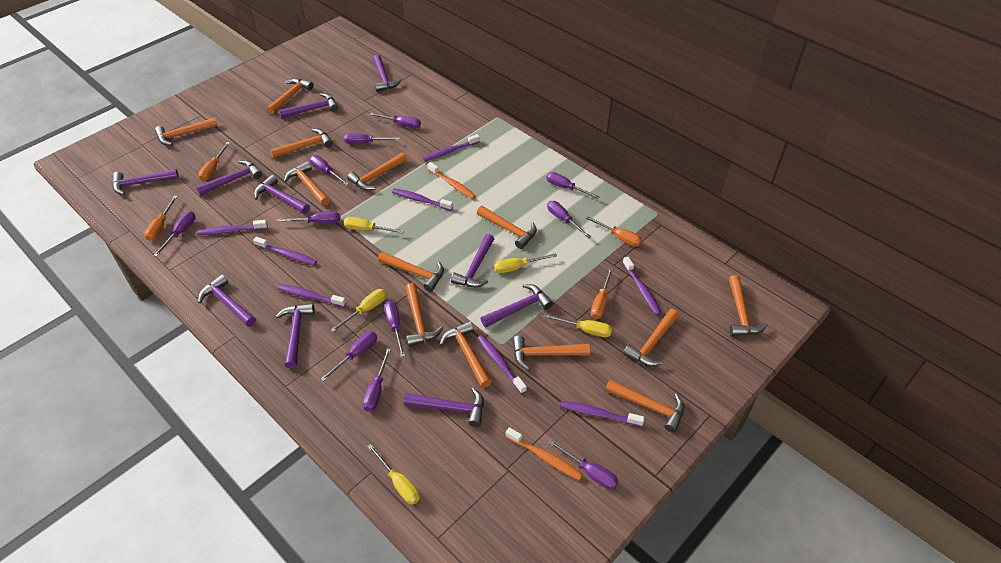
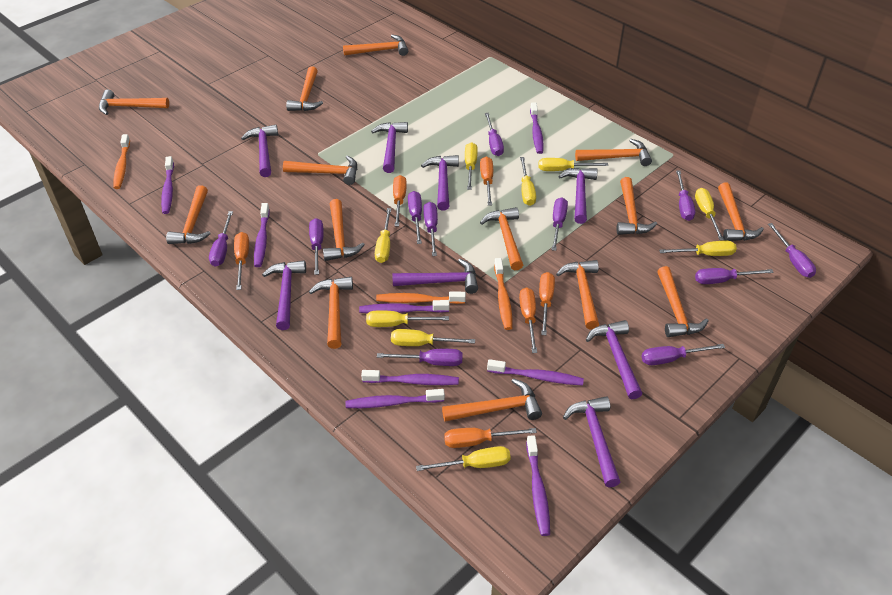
orange hammer: [155,117,218,146] [267,78,314,114] [270,129,333,158] [284,161,330,206] [347,153,407,190] [378,252,444,292] [405,283,443,347] [440,321,492,388] [477,206,537,249] [513,335,590,371] [605,379,684,433] [623,309,679,366] [729,275,768,336] = 13 -> [99,90,169,115] [166,185,211,244] [283,155,357,185] [286,66,323,111] [309,277,353,349] [323,199,365,261] [343,35,408,56] [442,378,542,422] [480,207,523,270] [556,260,599,330] [575,139,652,166] [617,177,657,235] [657,266,709,337] [718,183,764,241] = 14
orange screwdriver: [144,196,178,241] [198,142,230,181] [586,216,642,247] [591,268,613,319] = 4 -> [234,232,249,290] [393,175,407,226] [444,428,537,448] [480,156,493,206] [519,287,537,353] [539,272,555,335] = 6
orange toothbrush: [427,162,476,199] [506,427,583,481] = 2 -> [114,134,130,189] [376,291,466,304] [494,258,512,330] = 3
purple hammer: [113,169,179,195] [196,160,262,196] [198,274,256,327] [254,175,310,214] [275,303,315,369] [279,93,339,118] [373,55,402,92] [403,388,484,427] [451,234,494,288] [480,284,553,328] = 10 -> [241,125,278,177] [262,261,306,330] [371,122,408,173] [392,259,478,294] [421,155,459,210] [558,168,598,224] [563,396,620,487] [586,320,642,399] = 8
yellow screwdriver: [331,289,387,332] [344,217,404,234] [367,444,420,505] [494,253,557,273] [544,314,612,337] = 5 -> [366,310,449,327] [375,208,392,263] [391,329,475,346] [416,446,511,471] [465,142,478,190] [520,157,536,206] [538,158,608,171] [659,241,737,256] [695,188,724,241] = 9

